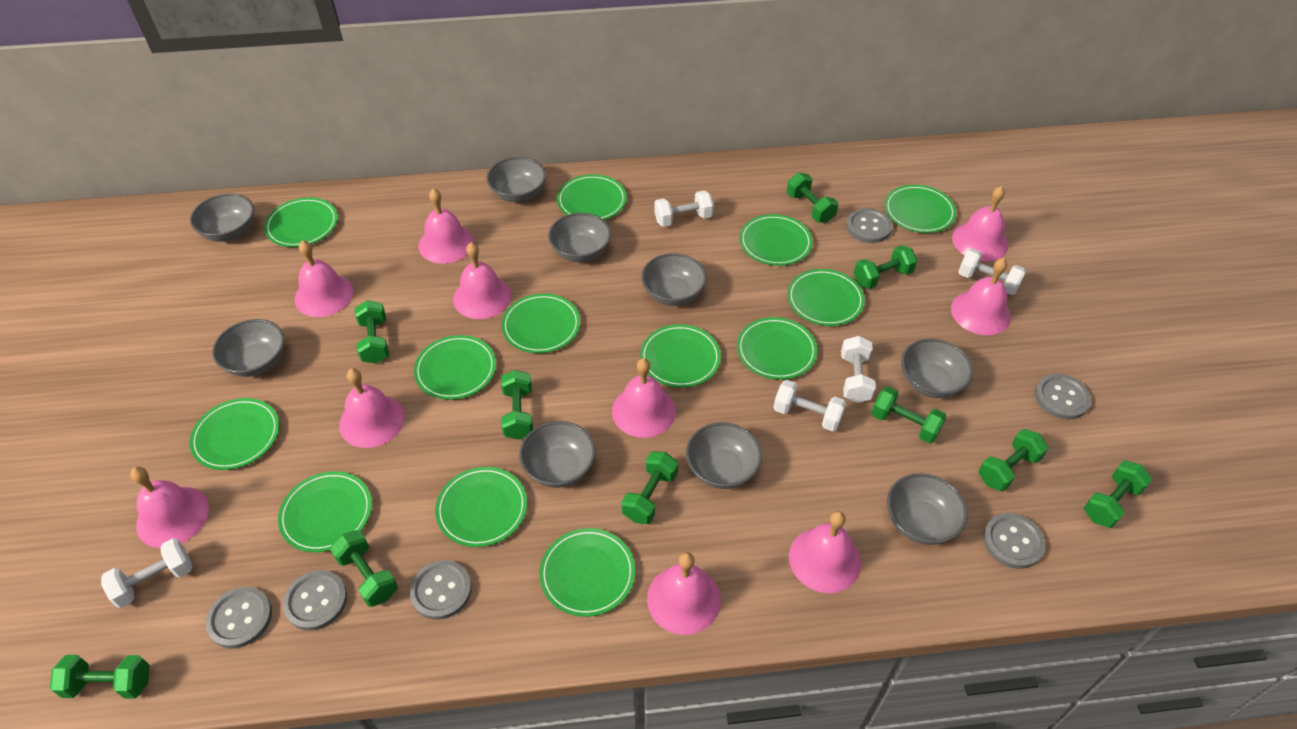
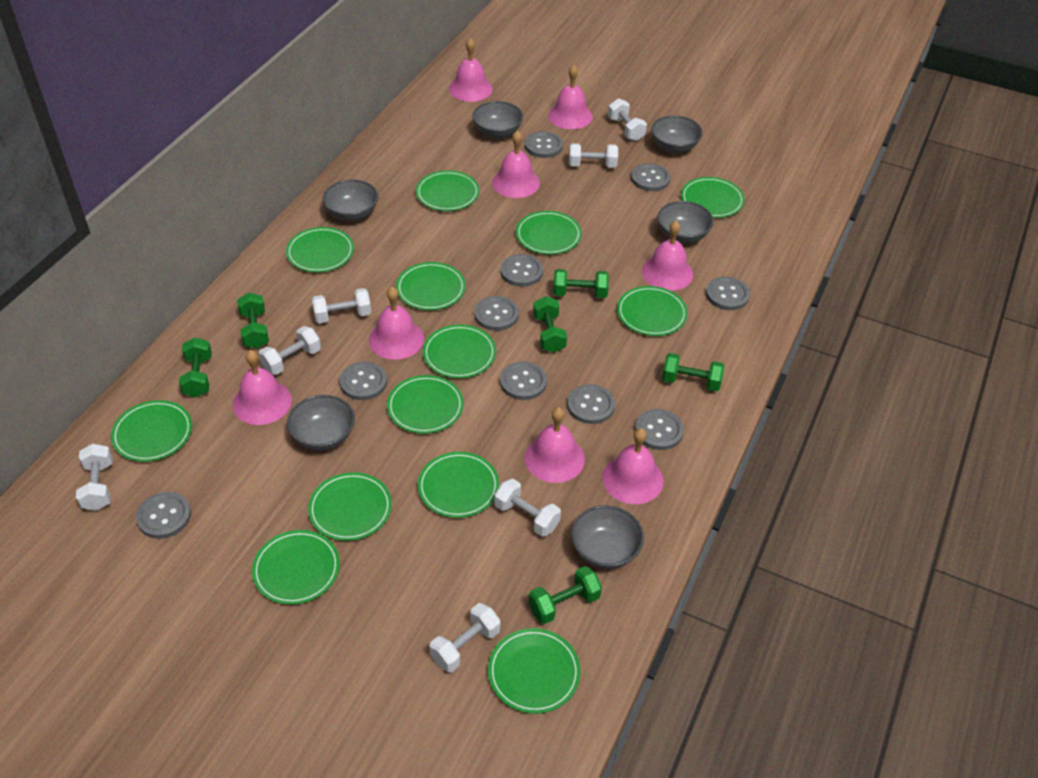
green dumbbell: [50,655,150,698] [330,530,398,607] [354,300,389,364] [501,370,533,440] [622,451,678,524] [787,173,838,223] [854,245,917,289] [871,386,947,443] [979,429,1049,492] [1084,460,1152,528] = 10 -> [179,338,212,397] [237,293,269,349] [529,566,602,624] [533,296,567,353] [553,269,609,298] [662,353,724,391] = 6
grey bowl: [190,194,254,241] [212,319,284,377] [486,157,546,202] [519,421,595,488] [548,213,611,262] [641,253,707,306] [686,422,762,489] [887,473,968,545] [901,339,973,398] = 9 -> [287,395,355,451] [322,179,378,221] [472,101,523,139] [571,505,644,569] [651,115,703,153] [657,201,714,243] = 6
grey button: [206,587,272,649] [283,570,347,631] [409,560,472,620] [846,208,892,243] [983,513,1045,569] [1035,374,1091,420] = 6 -> [136,492,191,539] [339,362,387,400] [474,296,519,331] [500,254,543,287] [500,362,547,400] [525,131,563,158] [567,384,615,424] [631,163,671,191] [635,409,684,450] [706,277,750,310] = 10
pink bell: [130,467,209,548] [295,240,354,317] [339,368,405,448] [418,188,474,264] [453,242,511,319] [612,358,676,438] [647,552,721,635] [789,511,861,593] [951,258,1011,335] [952,186,1009,261] = 10 -> [233,350,292,425] [369,287,424,360] [449,38,493,102] [492,130,540,198] [525,407,585,483] [548,65,593,129] [602,428,664,504] [642,221,693,291] = 8
white dumbbell: [101,538,192,608] [654,191,714,227] [773,380,846,431] [841,336,876,403] [958,248,1026,295] = 5 -> [76,444,113,511] [259,326,321,375] [312,288,371,323] [429,603,500,672] [494,479,561,537] [569,143,618,168] [608,98,647,141] = 7

